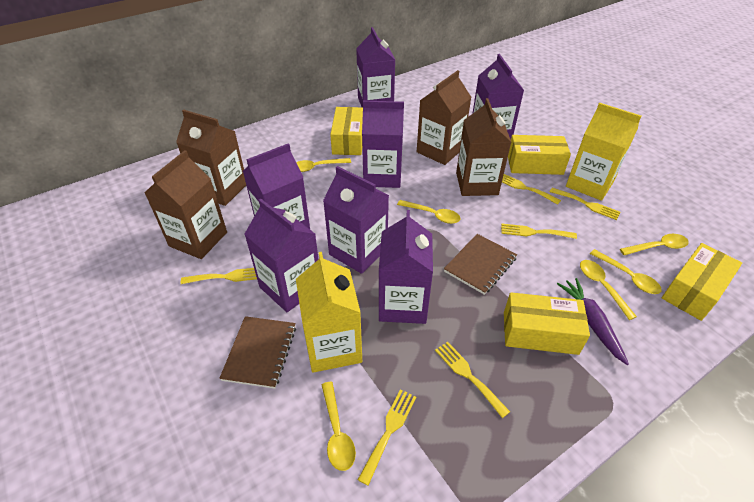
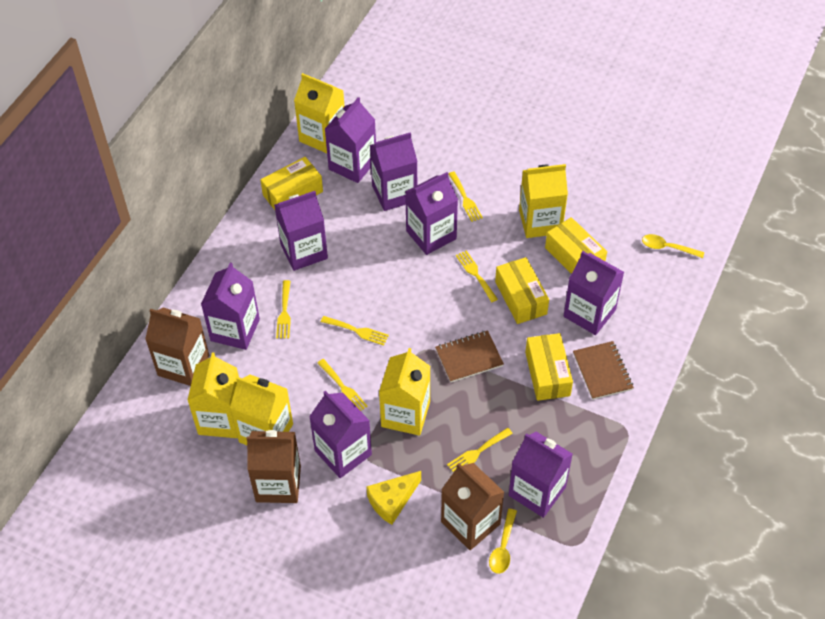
brown carton: [144,150,227,259] [176,109,246,206] [417,70,472,165] [456,98,511,196] = 4 -> [145,308,209,386] [246,430,301,503] [441,463,504,550] = 3
purple carrot: [557,278,629,365] = 1 -> none = 0
purple carton: [243,143,310,229] [245,199,319,312] [323,166,389,274] [356,27,395,107] [362,100,404,188] [379,210,433,324] [472,54,524,139] = 7 -> [201,263,260,350] [274,191,328,271] [309,391,372,478] [325,97,376,183] [370,133,418,211] [405,172,458,255] [509,432,573,518] [564,251,624,335] = 8
yellow carton: [296,252,362,373] [566,103,641,201] = 2 -> [188,352,239,438] [230,374,293,445] [294,73,344,153] [379,348,430,436] [519,164,568,238] = 5
yellow cheese: none = 0 -> [366,471,421,525] = 1
yellow spoon: [296,158,351,172] [321,382,356,471] [397,200,461,224] [580,260,637,320] [590,249,662,294] [620,234,689,255] = 6 -> [489,509,517,574] [642,234,704,258] = 2

